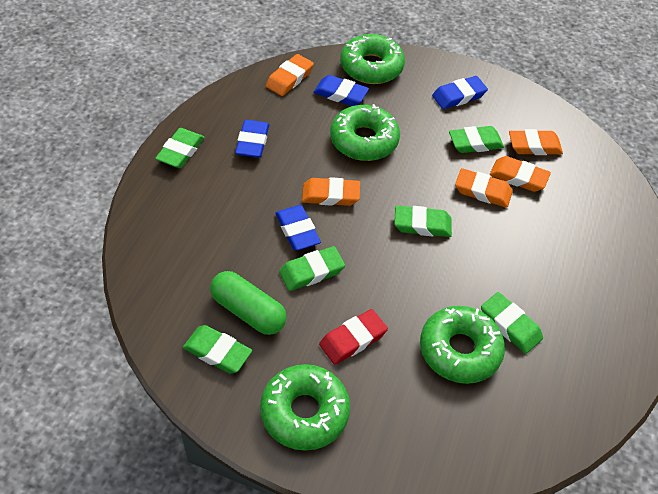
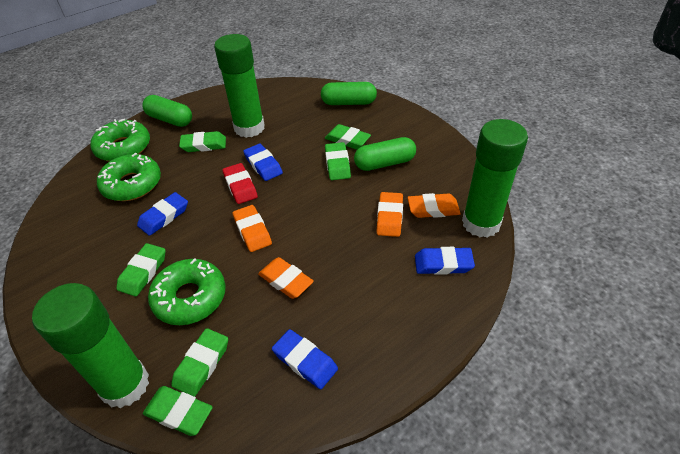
green capsule: [210,271,287,335] = 1 -> [142,95,192,127] [321,82,377,105] [354,137,416,171] = 3
green donut: [260,364,350,451] [330,104,400,161] [340,34,405,84] [420,306,505,384] = 4 -> [91,119,150,161] [97,153,161,201] [148,258,226,325] = 3
green glue stick: none = 0 -> [32,283,149,408] [214,34,265,138] [462,119,528,238] = 3
orange eraser: [266,54,314,96] [302,177,360,206] [455,168,513,208] [490,156,551,192] [509,129,563,155] = 5 -> [233,205,272,252] [258,257,314,299] [376,192,403,237] [408,193,461,218] = 4

